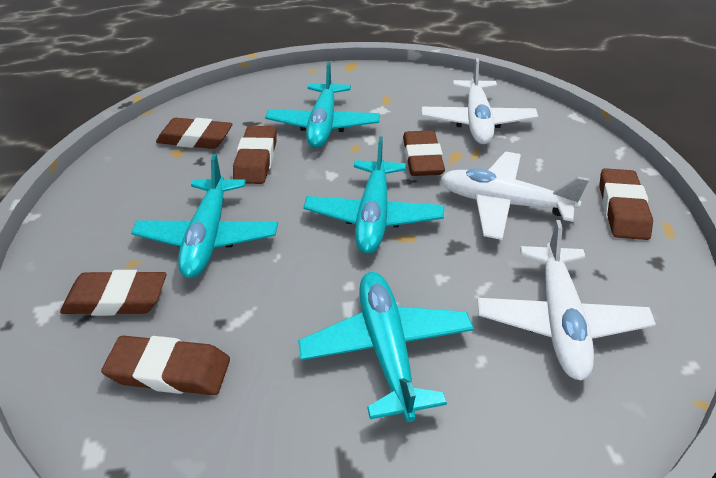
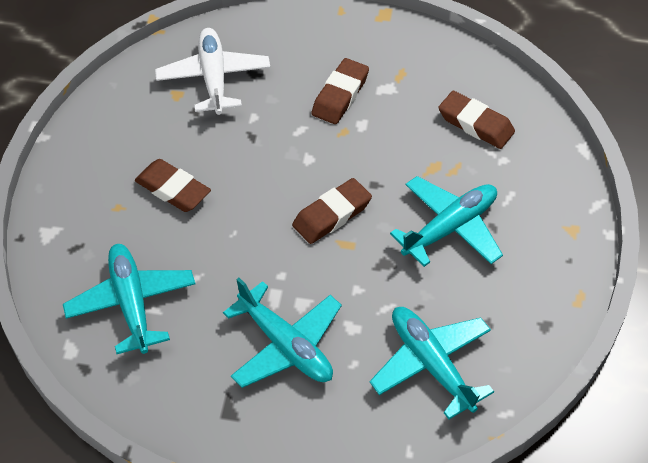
brown eraser: [60,270,167,316] [101,336,230,395] [156,118,233,149] [233,126,276,184] [403,130,445,176] [599,168,653,240] = 6 -> [135,159,211,212] [292,178,372,244] [311,58,369,124] [438,91,515,149] = 4
white plane: [422,58,538,144] [441,152,589,240] [477,220,656,380] = 3 -> [155,28,270,115] = 1

